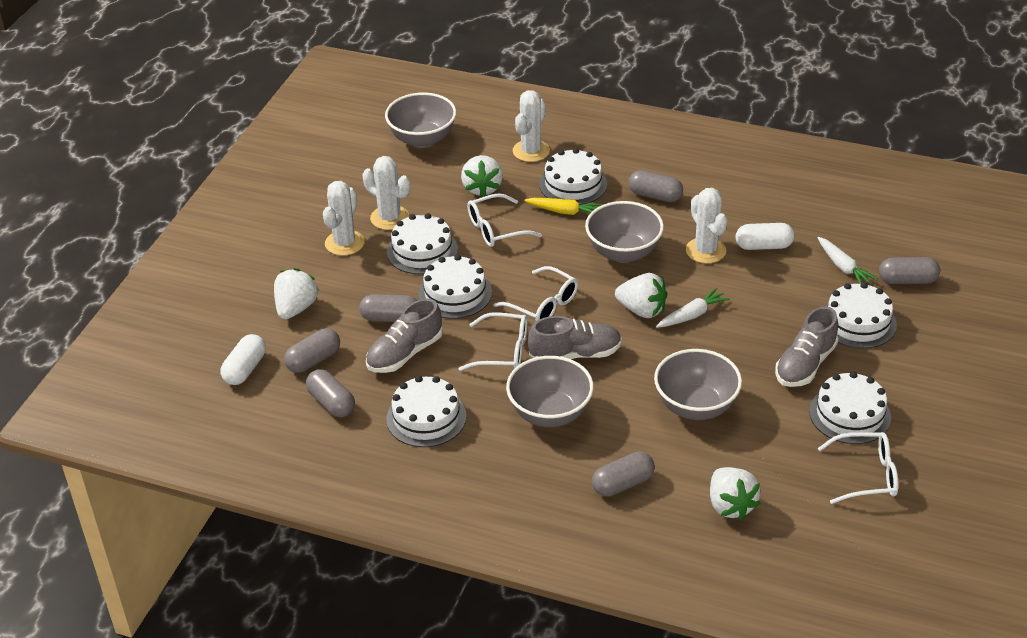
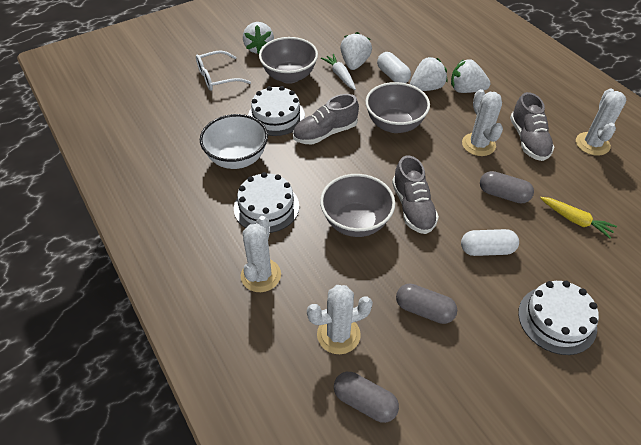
grey bowl: [385,93,456,148] [506,356,594,427] [585,201,664,263] [654,349,742,420] = 4 -> [259,37,318,84] [320,174,395,237] [365,82,430,133] = 3
grey capsule: [284,328,340,373] [306,369,355,417] [359,294,417,322] [592,452,655,496] [628,170,683,202] [879,257,940,284] = 6 -> [334,372,399,423] [396,284,457,324] [480,171,534,204] = 3
white bowl: none = 0 -> [200,114,268,169] = 1
white cake: [386,376,467,447] [387,213,458,274] [418,255,492,319] [539,148,607,205] [809,372,891,444] [826,282,897,349] = 6 -> [234,172,299,233] [248,86,305,136] [518,281,599,355] = 3
white carrot: [656,288,730,328] [817,237,878,284] = 2 -> [321,54,356,90] = 1
white glasses: [459,312,527,371] [467,193,542,247] [493,266,578,321] [818,432,898,504] = 4 -> [196,50,251,91] = 1

